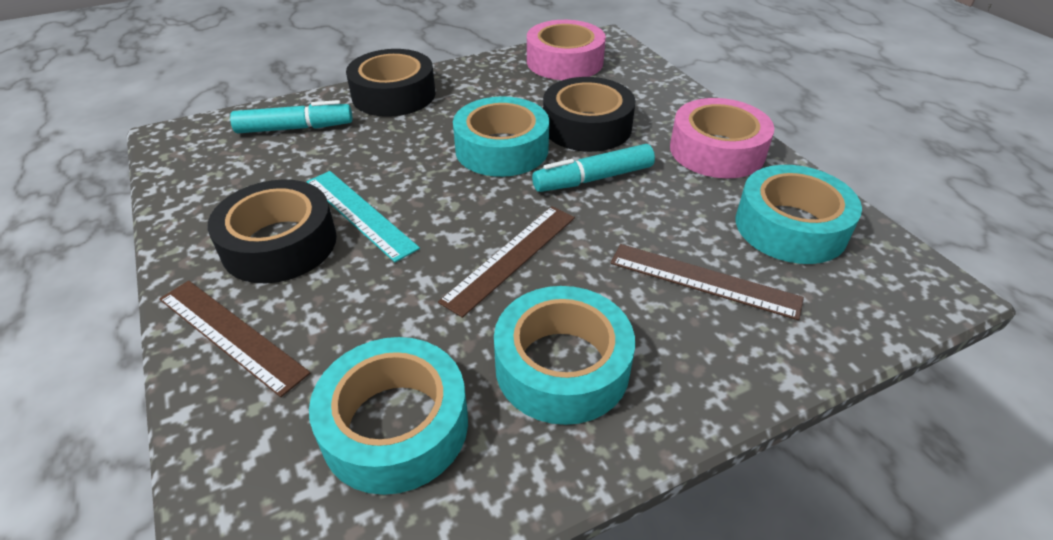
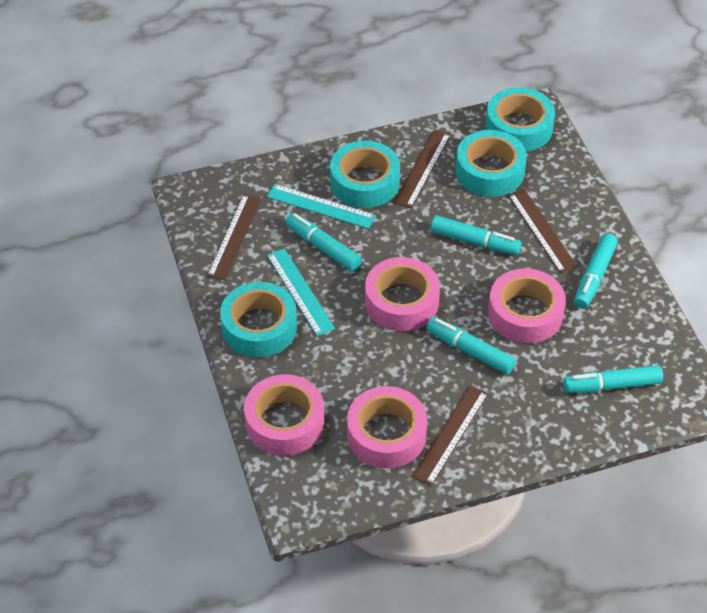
black tape: [208,180,337,283] [346,49,436,117] [543,77,636,152] = 3 -> none = 0
brown ruler: [159,280,310,397] [438,206,575,318] [611,244,804,320] = 3 -> [207,194,262,281] [394,130,451,208] [412,385,488,486] [508,189,578,273] = 4
pink tape: [527,20,606,80] [670,98,774,178] = 2 -> [244,374,324,456] [347,386,427,468] [365,257,440,331] [488,268,566,343] = 4
turquoise marker: [230,100,352,133] [532,144,655,192] = 2 -> [285,213,362,272] [426,317,516,374] [431,215,521,255] [563,365,663,393] [574,233,618,309] = 5
turquoise ruler: [306,171,420,262] = 1 -> [266,184,376,229] [267,248,335,336] = 2

